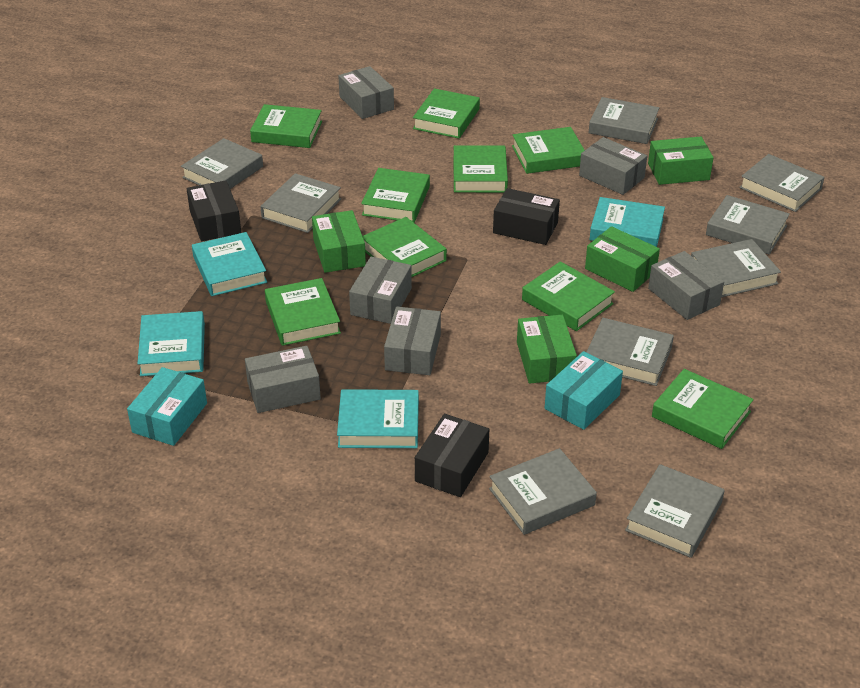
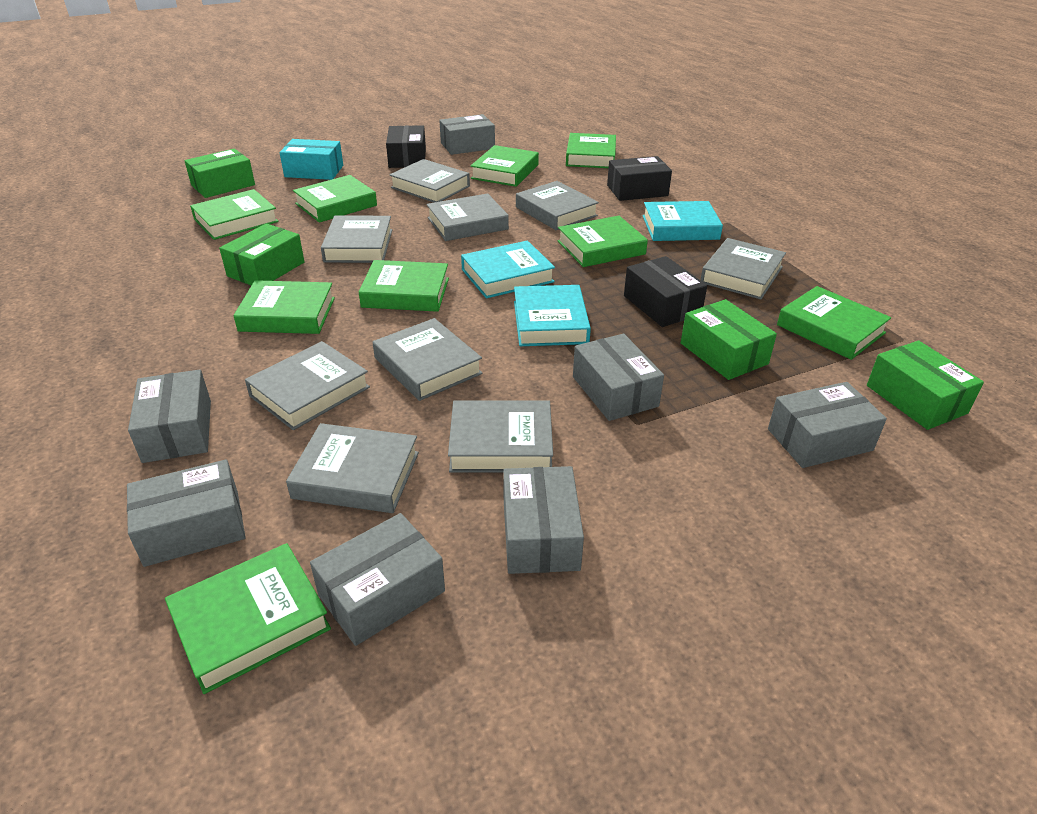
grey box: [245,346,321,413] [338,66,394,119] [349,257,412,324] [384,307,441,375] [579,137,647,195] [648,251,724,320] = 6 -> [127,459,246,567] [128,369,211,463] [310,513,445,646] [439,114,495,155] [503,466,584,574] [573,333,664,421] [768,382,887,468] = 7
turquoise book: [137,311,205,376] [192,232,267,296] [337,389,419,448] [589,197,665,247] = 4 -> [461,241,555,298] [514,285,591,346] [643,201,723,241] = 3
turquoise box: [127,367,207,446] [545,351,623,430] = 2 -> [280,139,343,180] = 1

